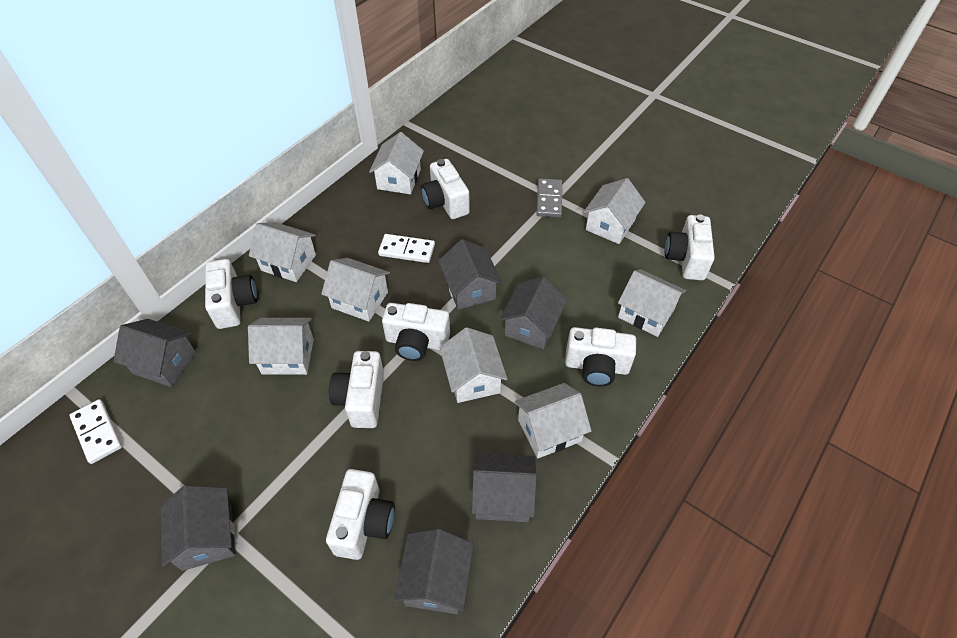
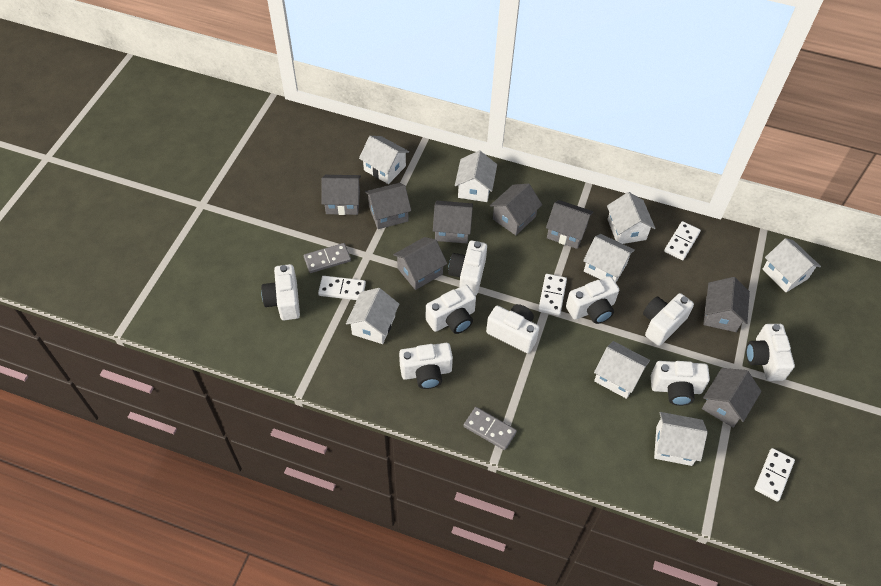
grey domino: [536,178,562,217] = 1 -> [304,243,351,273] [463,407,517,450] = 2
grey house: [113,319,196,387] [161,486,235,571] [394,529,474,614] [438,239,502,310] [471,453,537,522] [500,276,567,349] = 6 -> [321,175,361,215] [365,183,411,229] [393,237,447,290] [433,201,473,243] [490,183,542,235] [546,200,593,249] [702,368,762,428] [703,277,750,332] = 8
white camera: [205,259,257,329] [326,469,395,560] [329,351,384,428] [382,303,450,361] [421,159,470,219] [565,327,636,387] [665,215,715,280] = 7 -> [261,264,300,320] [399,343,453,389] [426,285,476,334] [448,241,487,295] [486,304,539,353] [566,276,619,324] [643,293,694,346] [651,361,710,406] [746,324,795,381] = 9
white domino: [69,399,122,464] [378,234,435,263] = 2 -> [318,276,366,300] [538,274,567,316] [664,221,701,260] [755,448,795,501] = 4

